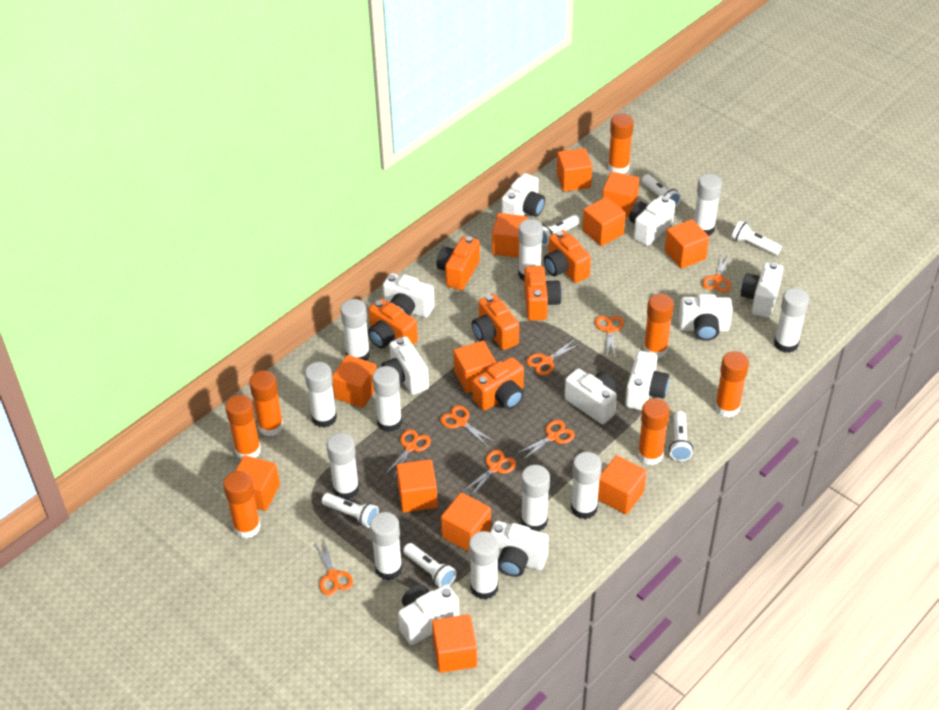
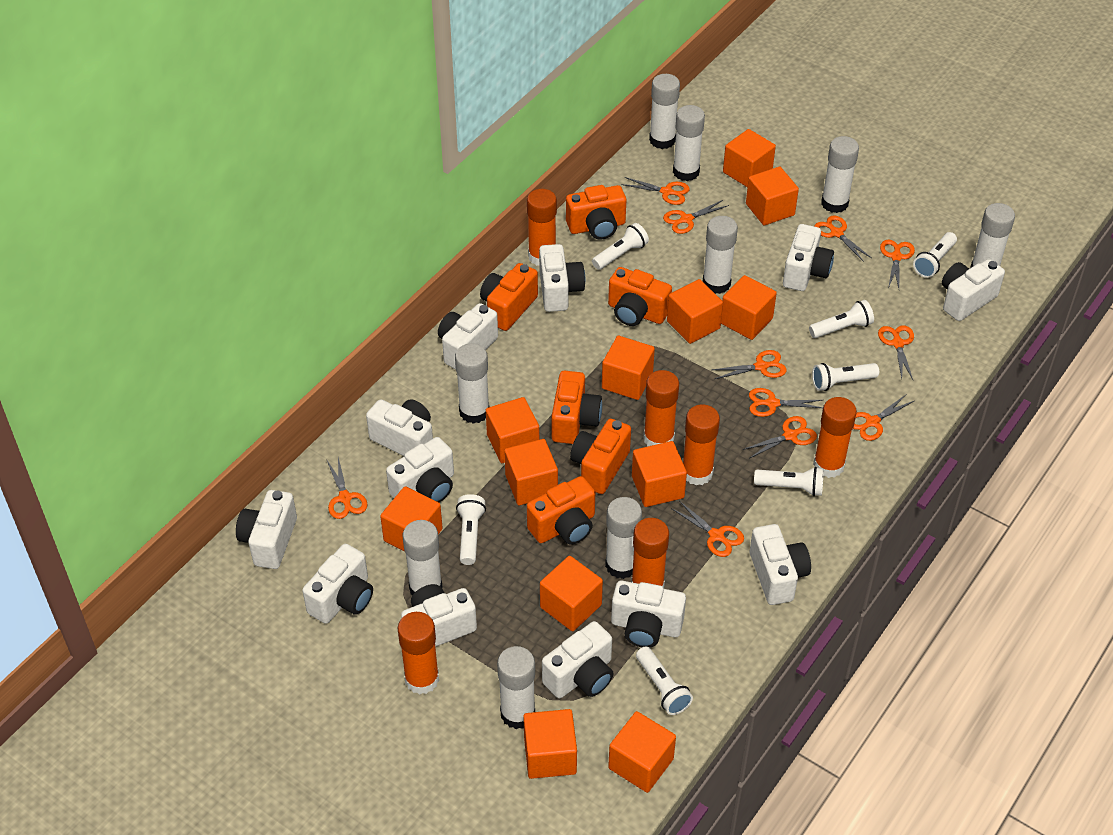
orange glue stick: [223,471,261,538] [225,394,261,459] [249,370,283,436] [608,114,634,174] [638,398,670,465] [643,294,674,358] [715,351,749,417] = 7 -> [397,612,439,695] [527,189,557,266] [631,518,669,589] [643,370,679,447] [683,404,720,485] [813,397,857,478] = 6
orange scissors: [314,540,353,596] [385,429,431,479] [440,405,496,448] [462,450,516,496] [516,420,575,460] [526,339,580,375] [595,315,624,359] [702,253,731,293] = 8 -> [326,457,368,519] [621,177,690,205] [663,200,729,234] [671,501,744,557] [712,350,787,379] [743,416,817,459] [749,388,823,417] [814,215,871,262] [853,395,914,441] [878,325,914,380] [880,240,915,288] = 11
white camera: [381,336,429,395] [383,273,435,318] [398,584,459,645] [490,521,549,577] [501,173,545,217] [565,368,617,424] [625,351,669,411] [629,195,675,246] [679,294,733,341] [741,262,783,318] = 10 -> [236,490,297,569] [302,544,373,624] [366,399,433,456] [386,437,454,502] [401,584,477,647] [438,303,498,369] [539,244,585,312] [542,621,613,698] [611,580,686,648] [750,524,811,605] [783,224,834,291] [942,259,1005,321] = 12
white flashlight: [322,493,379,528] [403,543,456,587] [542,215,580,246] [642,174,681,207] [669,411,693,461] [731,221,782,255] = 6 -> [456,494,486,565] [592,223,649,270] [636,646,693,715] [754,467,824,496] [809,300,874,338] [812,363,879,391] [913,232,957,278] = 7
white glue stick: [305,362,337,428] [327,433,359,499] [340,299,370,360] [370,512,403,580] [372,366,402,432] [469,531,499,599] [518,219,543,281] [521,465,550,532] [571,452,602,519] [694,174,722,236] [774,288,809,353] = 11 -> [403,520,443,595] [455,343,489,424] [497,646,535,729] [605,497,642,579] [649,74,680,149] [673,105,705,181] [703,216,738,294] [821,136,859,213] [970,203,1015,268] = 9

